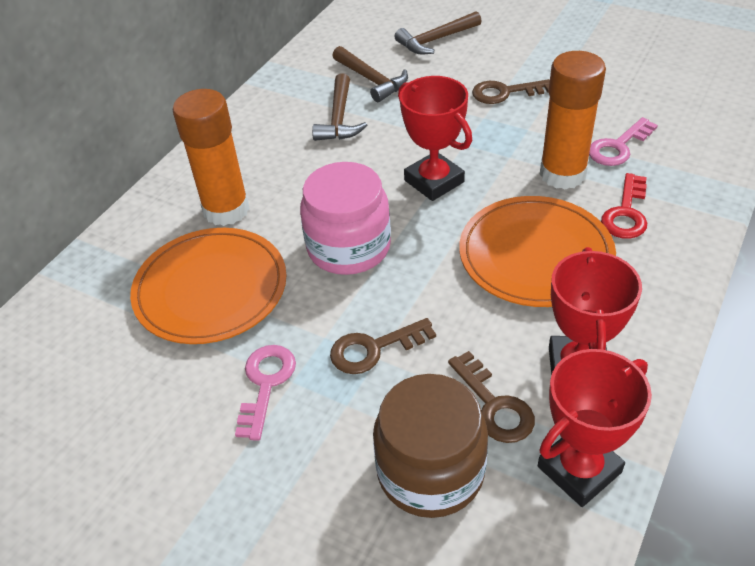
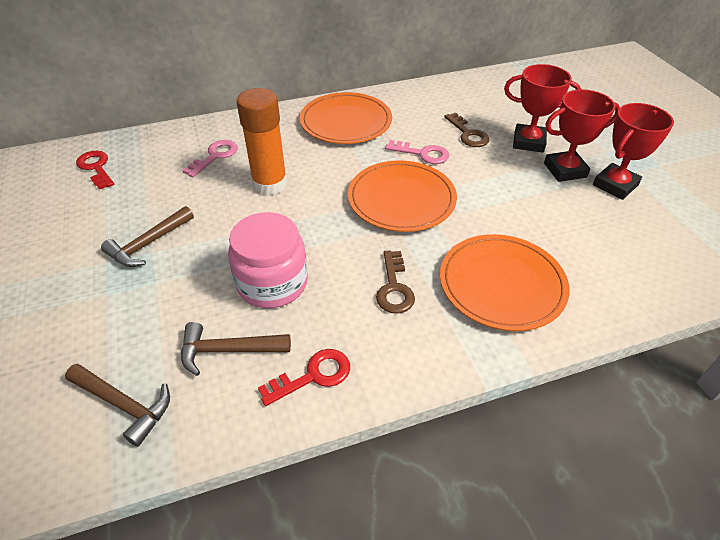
brown jar: [373,374,488,518] = 1 -> none = 0
brown key: [330,318,436,374] [448,351,535,443] [472,79,550,104] = 3 -> [376,250,415,314] [444,113,489,147] = 2
orange glue stick: [173,89,250,226] [540,51,606,190] = 2 -> [236,88,287,196] = 1
orange plate: [130,228,287,344] [459,196,616,307] = 2 -> [300,92,392,144] [348,160,457,232] [440,234,570,331] = 3
red key: [601,173,647,239] = 1 -> [76,151,114,190] [258,349,350,406] = 2

